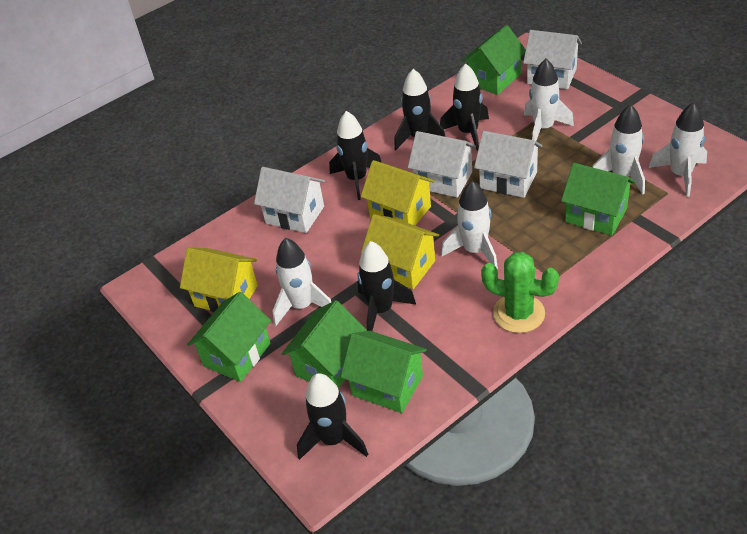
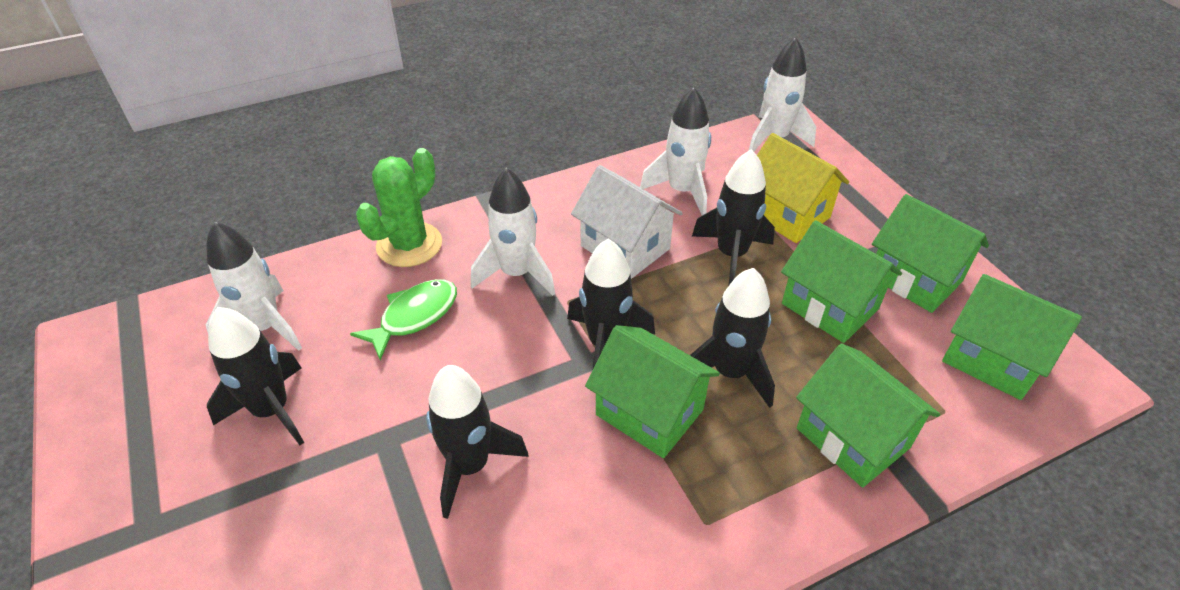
green fish: none = 0 -> [350,279,457,360] = 1
white house: [254,167,325,233] [408,131,476,198] [474,131,543,198] [523,30,582,89] = 4 -> [571,165,683,279] = 1
white rocket: [272,238,331,326] [441,181,498,270] [524,59,574,141] [593,104,645,195] [649,102,707,197] = 5 -> [206,222,302,351] [471,168,555,296] [640,88,711,215] [748,37,816,151] = 4
yellow house: [180,248,258,312] [361,160,435,225] [361,214,439,289] = 3 -> [757,133,849,243] = 1

